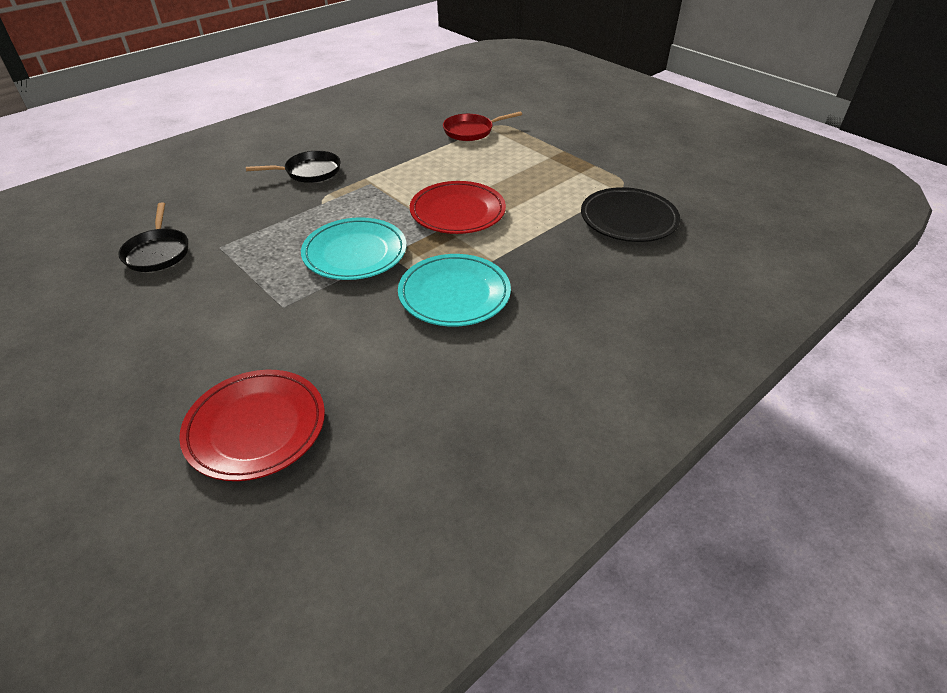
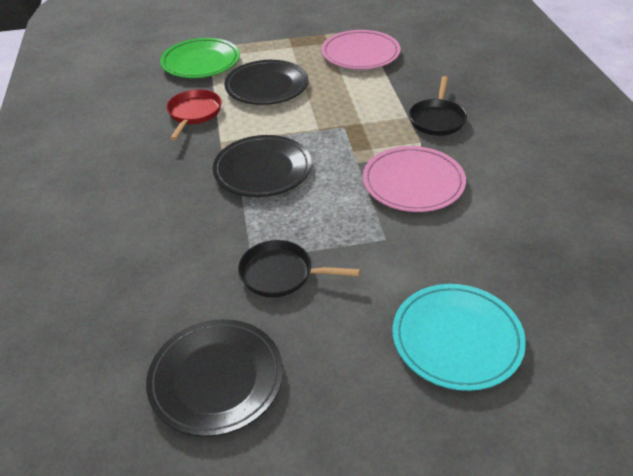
black plate: [581,187,680,242] = 1 -> [146,319,283,437] [213,135,312,197] [224,60,308,105] = 3
green plate: none = 0 -> [160,38,240,78] = 1
pink plate: none = 0 -> [321,30,400,69] [363,146,466,212] = 2
red plate: [179,370,325,481] [410,181,506,234] = 2 -> none = 0
turquoise plate: [301,217,407,280] [398,254,511,327] = 2 -> [393,284,526,391] = 1

